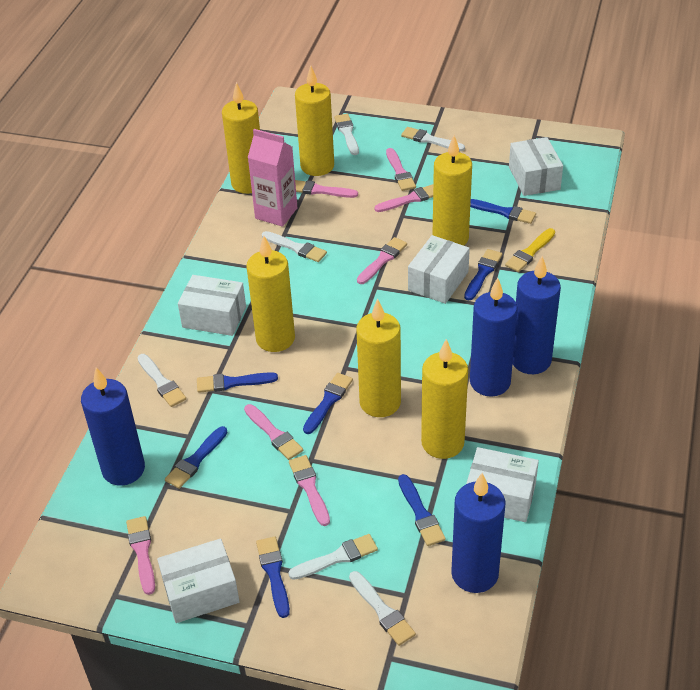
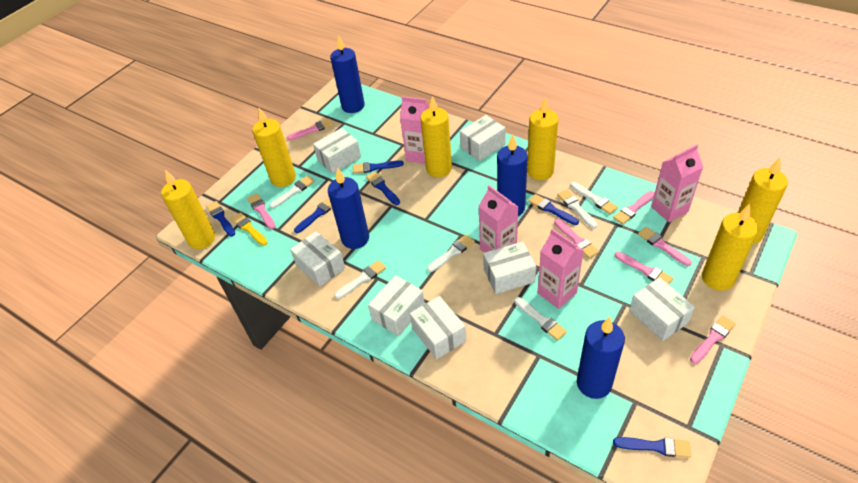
blue brush: [165,426,228,489] [197,372,278,393] [256,536,290,618] [303,373,353,434] [398,474,446,546] [464,249,502,300] [470,199,536,224] = 7 -> [206,201,235,236] [294,198,332,233] [353,160,404,174] [366,172,400,205] [528,194,579,225] [613,437,691,458] = 6
pink carton: [248,129,297,227] = 1 -> [400,96,429,164] [478,185,518,253] [538,229,584,309] [651,145,703,222] = 4
white box: [157,538,240,623] [178,275,246,336] [408,235,470,304] [466,447,539,522] [509,137,563,196] = 5 -> [290,231,345,287] [313,128,361,174] [368,275,425,336] [410,296,466,360] [460,115,506,161] [483,241,536,294] [629,277,695,341] = 7

